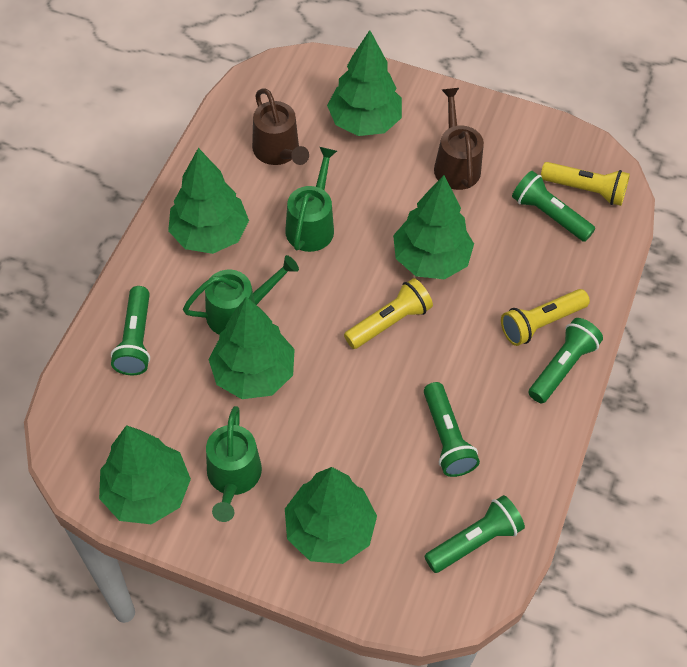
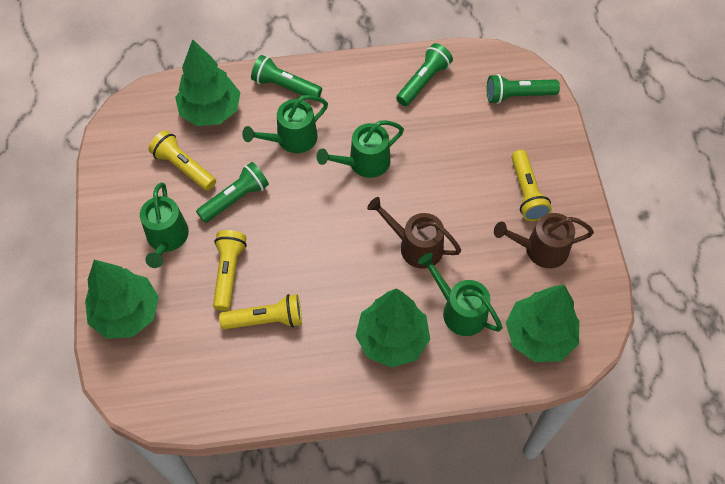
green flashlight: [111,286,150,375] [424,382,480,477] [424,495,525,573] [512,171,596,242] [529,318,603,403] = 5 -> [196,162,269,223] [251,55,322,101] [396,43,453,106] [487,74,560,104] = 4
green tree: [99,425,191,524] [168,148,249,254] [208,296,295,399] [285,467,377,564] [327,30,402,136] [393,175,474,279] = 6 -> [85,260,159,339] [175,39,240,126] [356,288,430,368] [506,285,580,362] = 4
green watering can: [183,255,299,335] [206,406,262,522] [285,147,337,252] = 3 -> [140,182,189,268] [242,95,328,153] [316,120,404,178] [418,253,503,336] = 4
yellow flashlight: [344,278,433,349] [501,289,590,346] [541,162,630,206] = 3 -> [149,130,216,191] [213,230,247,311] [219,294,302,329] [511,150,552,221] = 4

